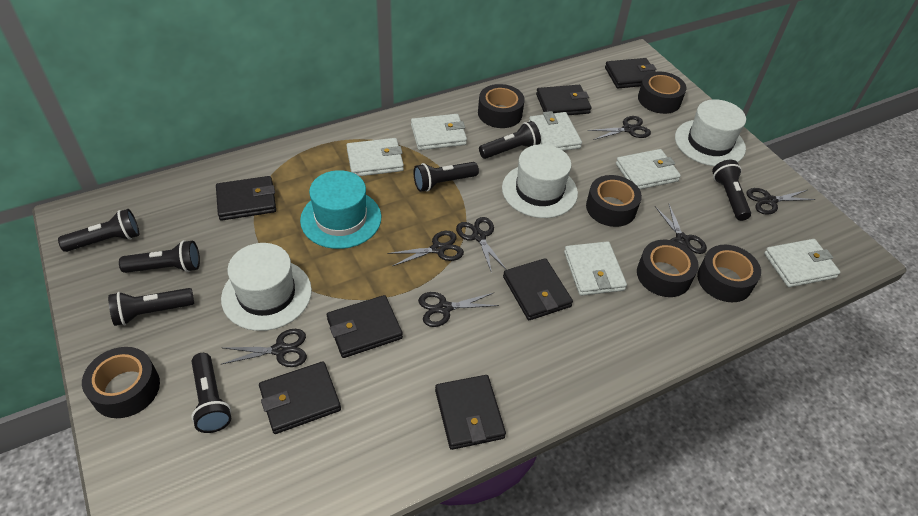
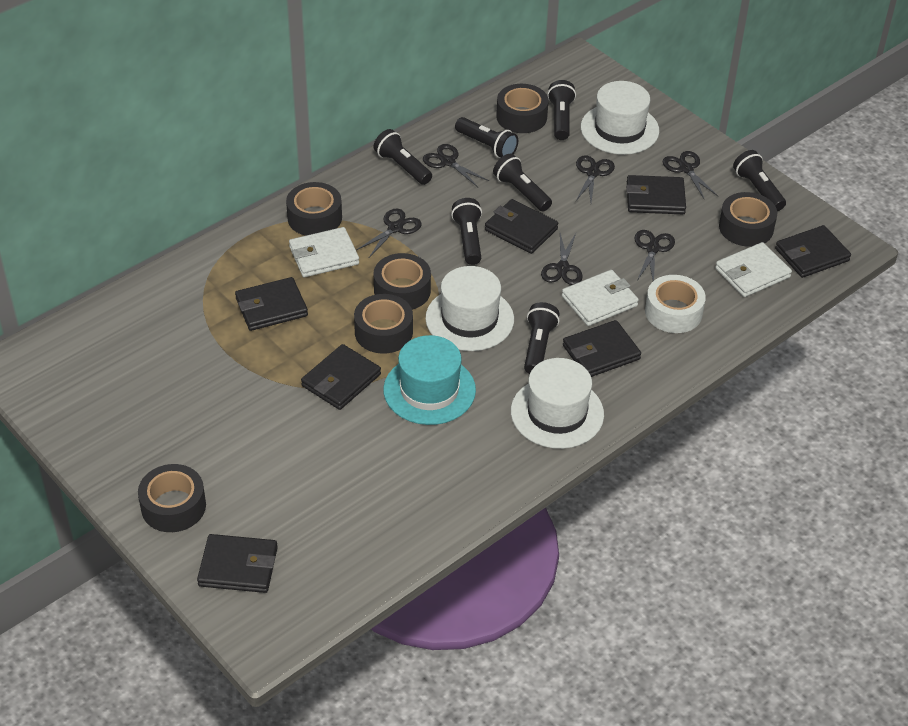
black scissors: [222,329,307,367] [387,231,464,266] [418,292,499,327] [456,217,507,273] [588,116,651,140] [655,204,707,254] [746,188,816,215] = 7 -> [356,208,422,259] [423,144,489,187] [541,233,583,285] [575,155,615,202] [635,230,675,281] [662,151,718,200] = 6
white tape: none = 0 -> [645,275,706,333] = 1
white wallet: [346,138,404,176] [411,114,467,150] [529,111,582,151] [564,241,627,296] [616,149,681,189] [764,239,840,287] = 6 -> [289,227,359,277] [562,270,639,326] [715,242,792,297] = 3

